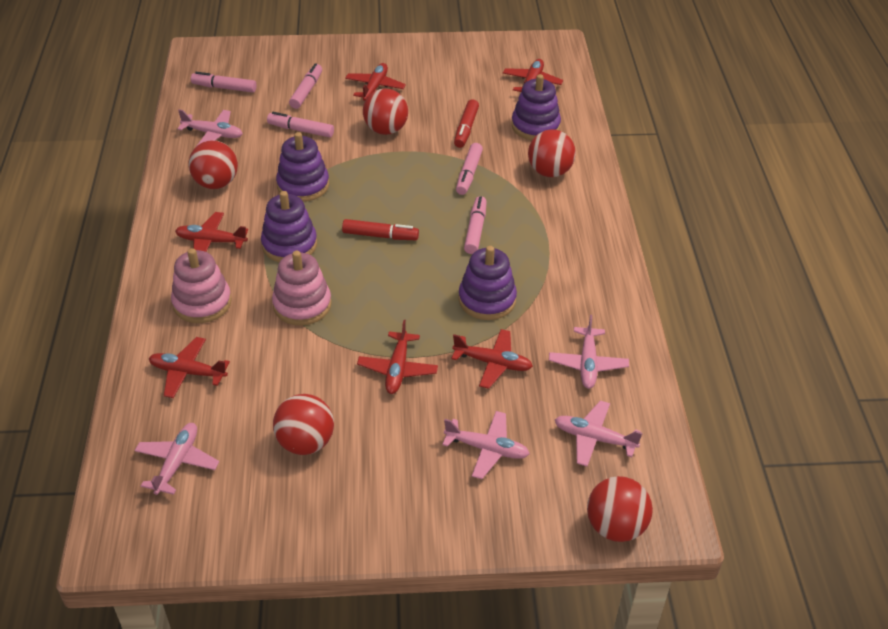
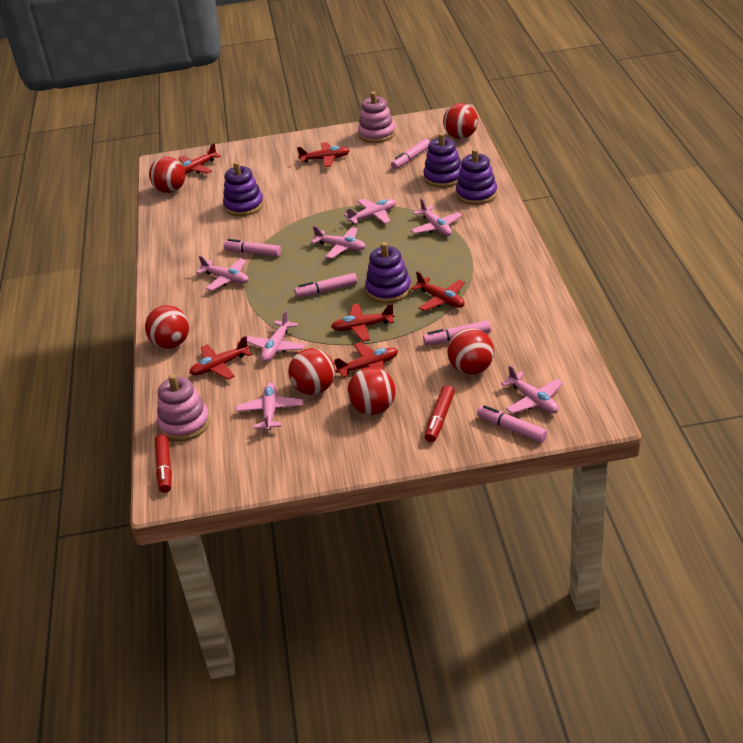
pink plane: [134,423,219,495] [177,109,243,146] [442,411,530,479] [549,315,629,389] [555,400,643,467] = 5 -> [196,255,248,291] [236,383,303,431] [247,310,306,362] [311,226,366,259] [344,199,396,224] [411,198,462,236] [501,365,563,414] = 7
red ball: [188,140,238,189] [273,394,334,455] [363,89,408,135] [528,129,576,177] [587,476,653,542] = 5 -> [145,305,189,349] [149,157,185,193] [288,348,335,395] [347,367,396,415] [443,103,478,139] [447,328,494,375] = 6

